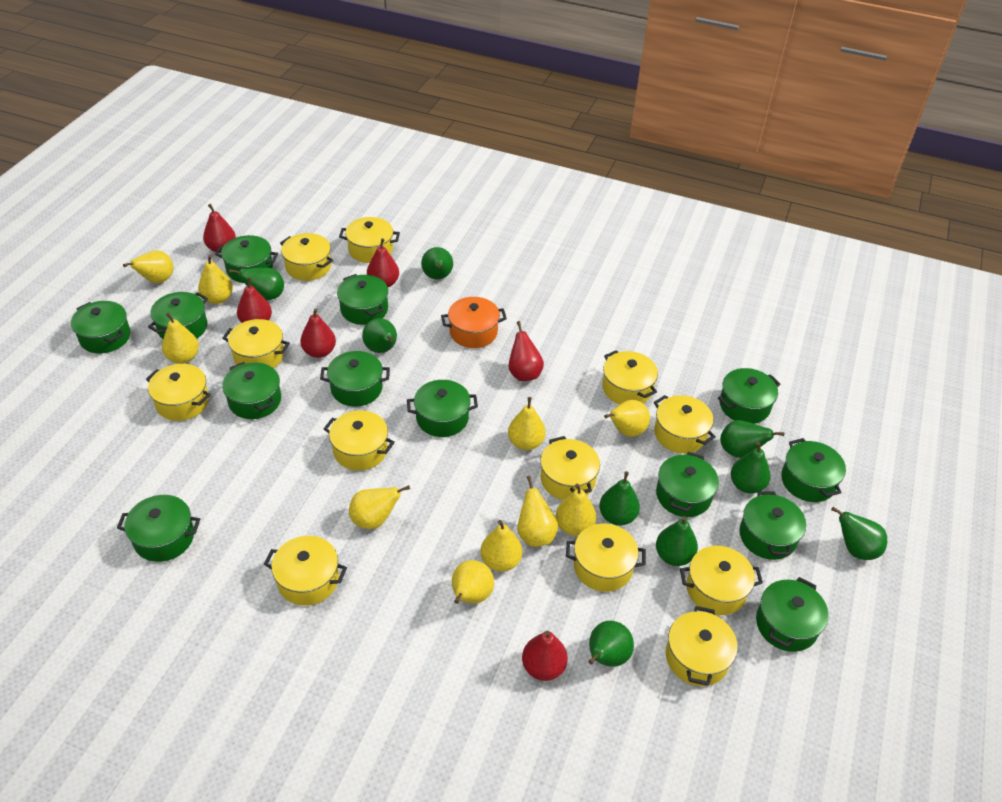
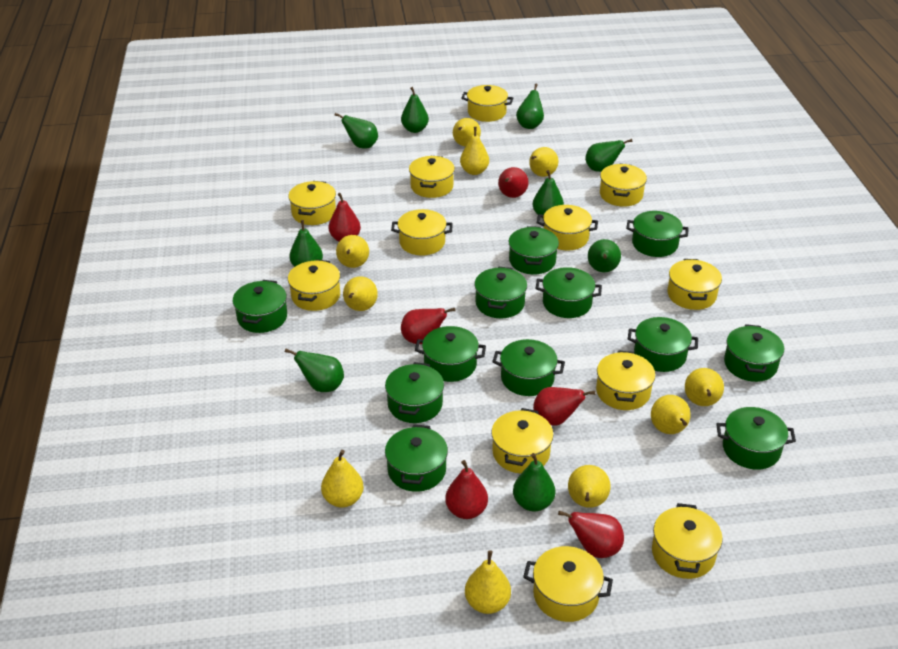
green pot: [71,301,131,354] [117,495,200,562] [148,292,208,339] [215,235,278,283] [222,362,281,419] [320,351,390,407] [337,274,388,325] [407,380,478,437] [656,452,719,517] [718,368,781,424] [739,491,806,560] [756,577,829,652] [781,438,846,502] = 13 -> [233,280,287,333] [385,362,444,423] [385,424,448,492] [415,326,486,382] [474,267,527,318] [492,339,565,396] [508,226,559,274] [535,267,602,318] [626,211,689,257] [628,317,698,372] [716,407,796,470] [724,324,784,382] = 12
orange pot: [441,297,507,348] = 1 -> none = 0

